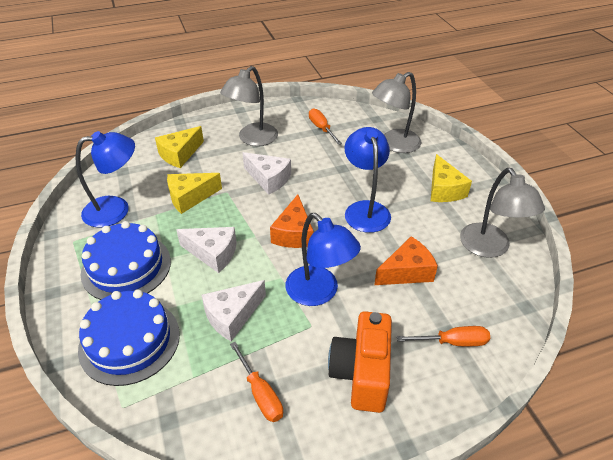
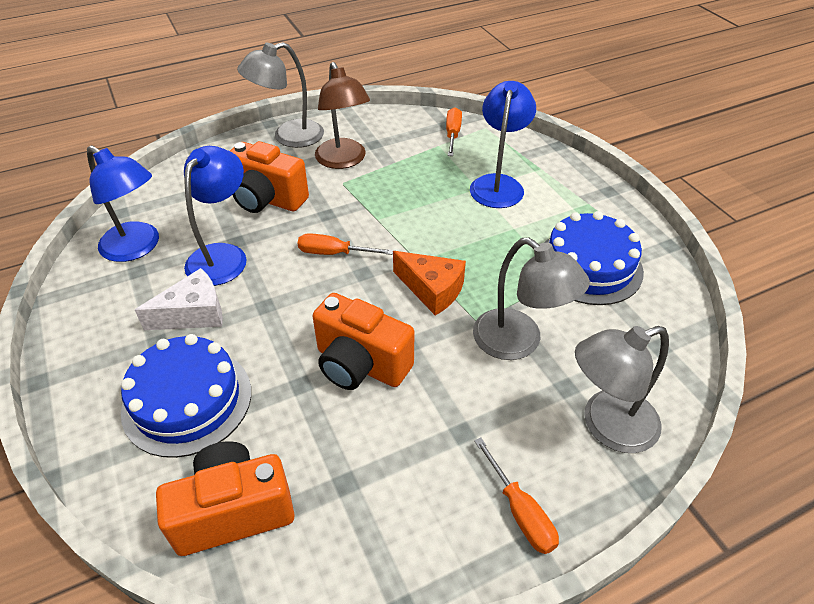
brown lamp: none = 0 -> [315,62,370,169] = 1
orange camera: [328,311,392,413] = 1 -> [156,441,295,556] [230,141,309,213] [313,293,414,390] = 3
orange cheese: [270,194,313,248] [374,236,438,285] = 2 -> [393,251,466,316] = 1
white cheese: [176,227,237,273] [201,280,266,341] [242,152,291,195] = 3 -> [135,268,223,330] = 1
yellow cheese: [155,126,204,168] [167,173,222,214] [431,154,472,202] = 3 -> none = 0

